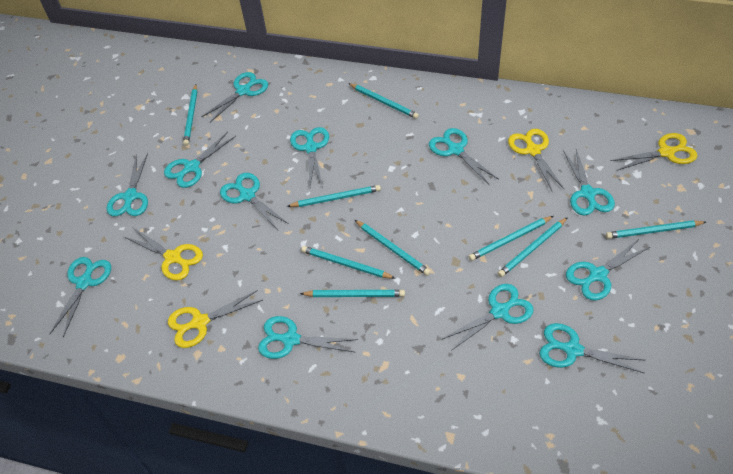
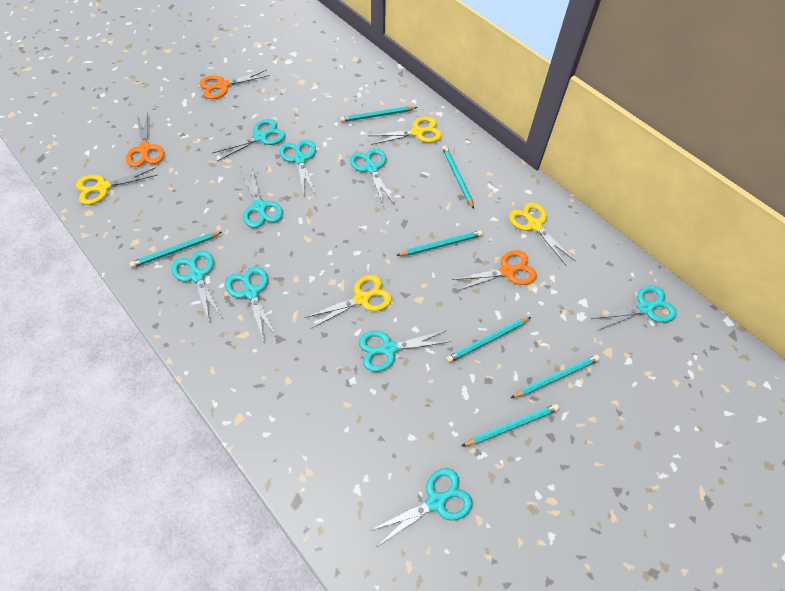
orange scissors: none = 0 -> [126,113,164,167] [199,70,270,99] [452,250,537,291] = 3
turquoise pencil: [183,84,197,146] [287,185,381,207] [300,290,405,297] [301,246,396,279] [348,83,419,119] [355,220,431,276] [469,216,553,261] [498,217,568,277] [606,220,706,239] = 9 -> [130,232,222,268] [340,106,417,122] [396,231,483,256] [442,145,474,209] [446,317,531,363] [462,404,559,446] [511,355,600,398] = 7
turquoise scissors: [49,257,111,337] [107,153,148,216] [164,132,236,188] [201,72,268,122] [220,173,289,230] [258,316,358,359] [290,127,329,188] [429,128,498,184] [443,284,534,351] [539,323,644,373] [563,149,615,216] [566,238,650,301] = 12 -> [171,250,222,323] [213,119,286,161] [225,267,278,341] [241,166,283,228] [280,140,316,196] [350,148,395,207] [359,330,451,372] [370,468,473,545] [591,286,677,331] = 9

